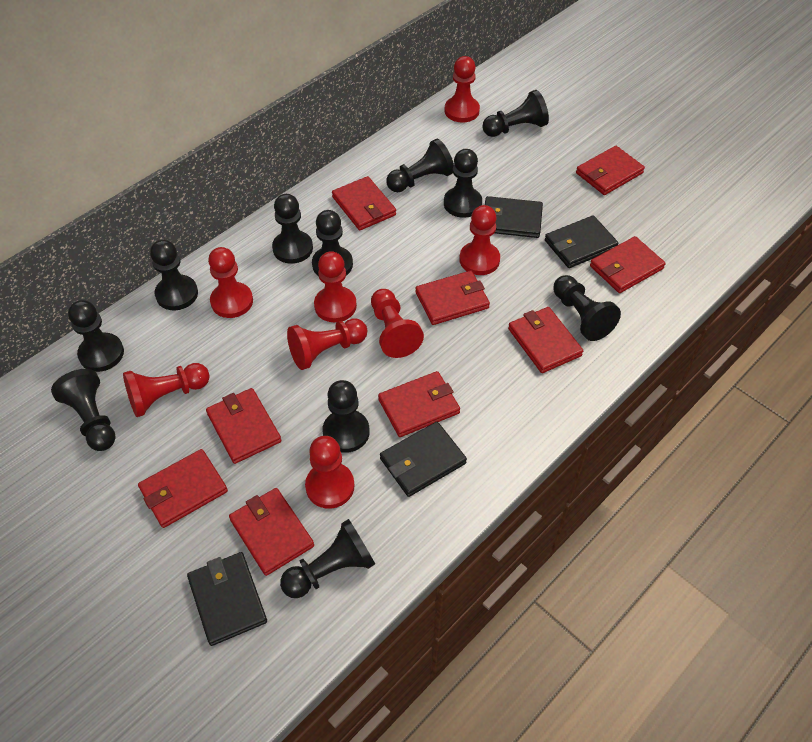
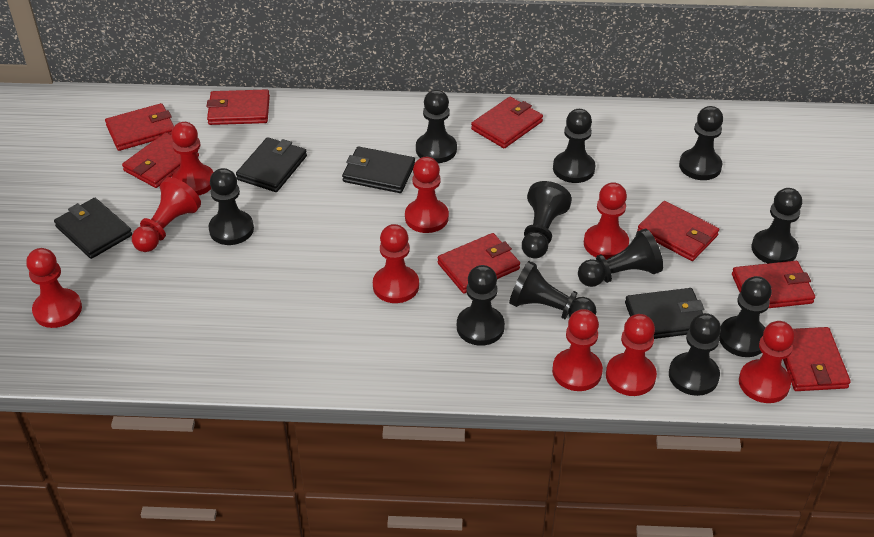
red pawn: [123,363,210,417] [208,247,253,318] [287,319,367,370] [305,436,354,509] [314,251,357,322] [371,289,424,358] [444,56,480,123] [459,205,500,275] = 8 -> [26,248,82,328] [132,177,201,252] [171,122,214,196] [373,224,419,303] [405,157,449,233] [552,309,603,391] [584,182,629,259] [606,314,657,396] [739,321,795,403] = 9
red wallet: [138,449,228,528] [206,388,281,464] [229,488,314,576] [332,176,396,230] [378,371,460,437] [415,271,490,325] [508,307,583,373] [576,146,645,195] [590,236,666,293] = 9 -> [105,103,174,151] [122,133,199,188] [207,89,270,125] [437,233,520,294] [471,97,543,148] [637,201,719,261] [732,261,815,308] [783,327,851,391] = 8

